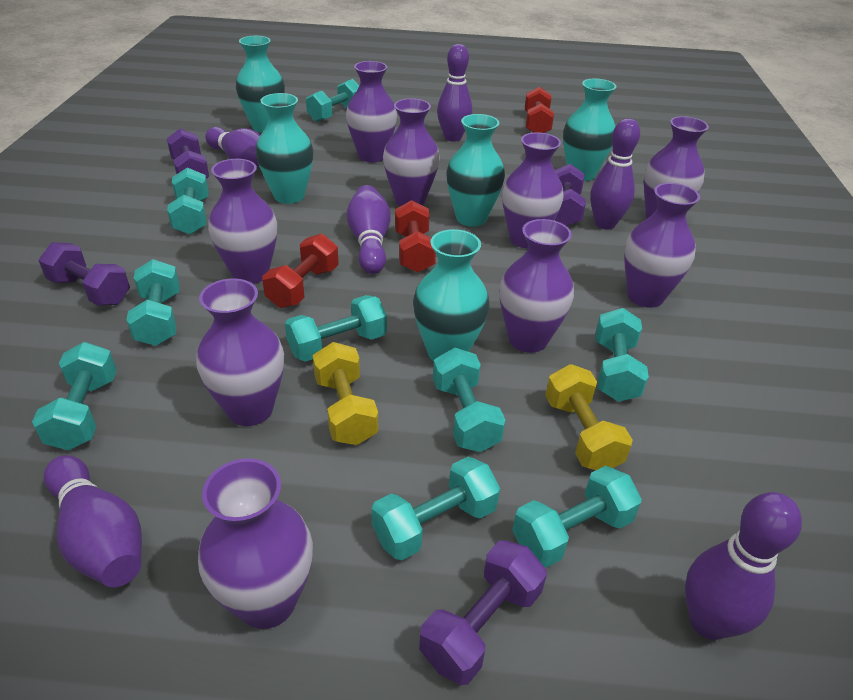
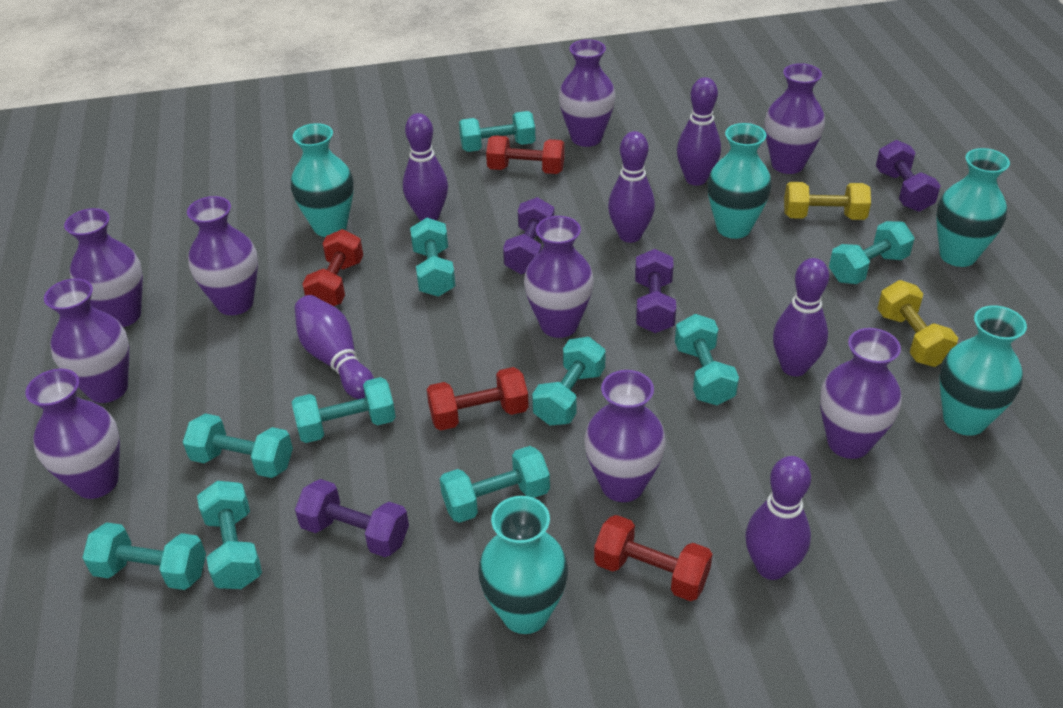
red dumbbell: [262,234,339,308] [395,200,436,273] [525,87,554,133] = 3 -> [302,229,363,306] [427,367,529,430] [486,135,565,174] [594,515,713,601] = 4
turquoise dumbbell: [32,342,117,450] [127,259,180,346] [167,167,209,235] [285,295,387,362] [306,79,359,122] [371,457,500,560] [433,348,505,452] [512,466,642,568] [595,308,649,402] = 9 -> [82,522,206,590] [183,413,293,478] [197,481,262,589] [292,377,396,443] [410,218,455,297] [440,446,550,523] [459,111,535,152] [532,337,606,425] [675,314,739,405] [829,221,915,284] = 10

